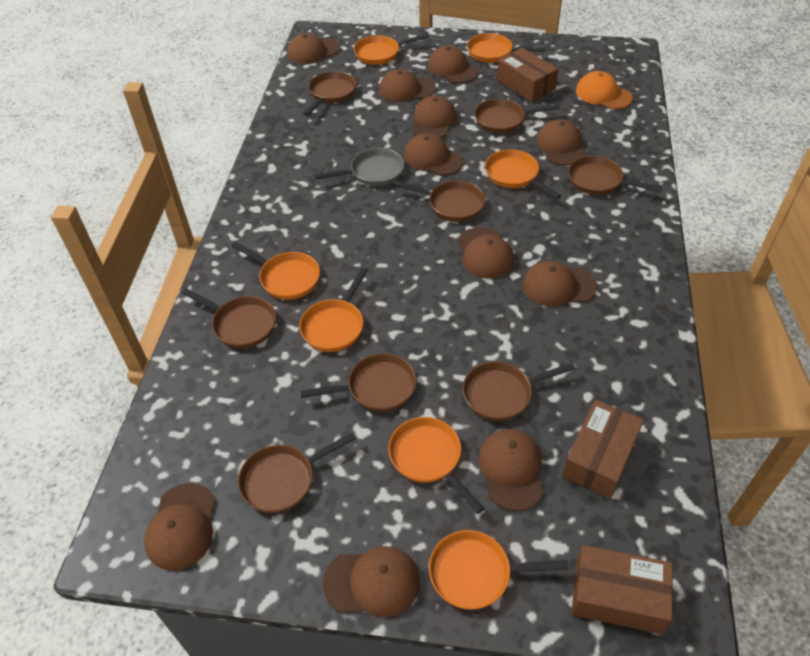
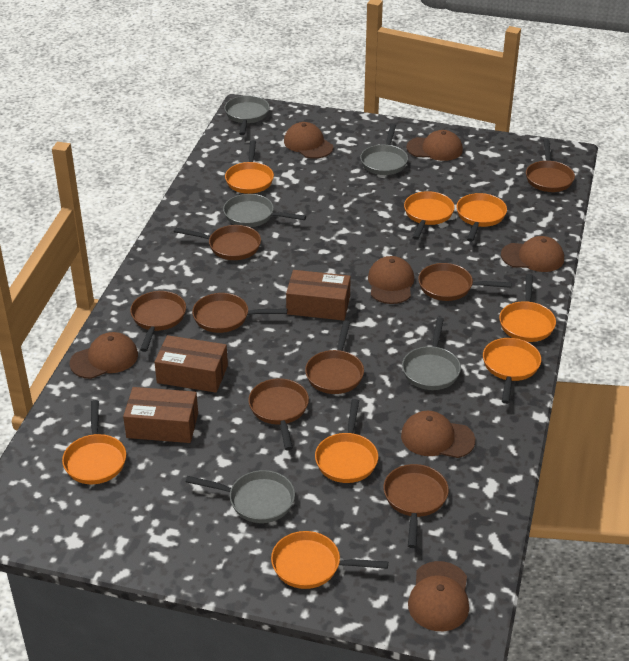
brown cap: [144,483,215,571] [287,33,340,64] [323,546,420,617] [379,69,436,102] [404,133,463,176] [411,96,456,138] [428,46,478,83] [458,227,514,279] [478,429,543,511] [523,261,597,307] [537,119,586,166] = 11 -> [70,332,138,379] [284,122,333,159] [368,256,414,304] [401,410,475,458] [406,130,463,161] [408,561,469,631] [501,236,564,272] = 7
grey pan: [315,148,404,186] = 1 -> [186,470,295,523] [223,194,306,227] [224,95,270,135] [360,124,408,175] [402,317,461,390] = 5
orange cap: [576,71,633,109] = 1 -> none = 0
orange pan: [231,242,320,300] [299,267,368,352] [354,34,429,65] [388,417,485,514] [429,530,569,610] [467,33,545,63] [485,149,561,199] = 7 -> [62,400,126,484] [225,140,274,194] [271,531,388,589] [315,399,378,483] [404,191,455,240] [456,193,507,242] [483,338,541,404] [499,274,556,342] = 8

